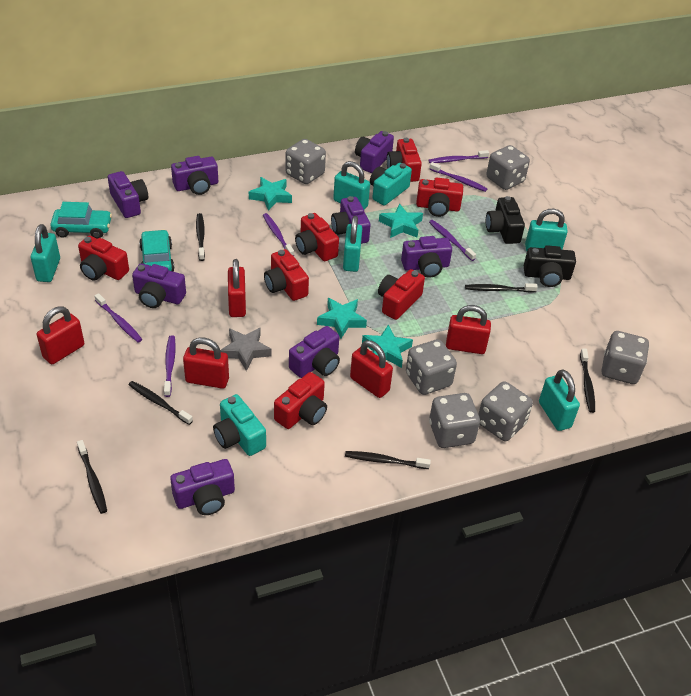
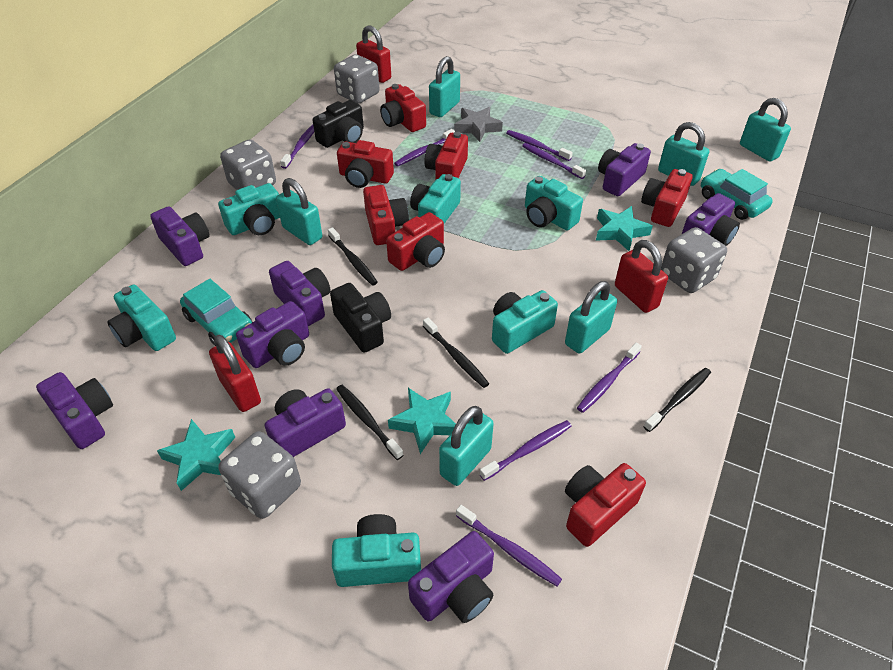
black toothbrush: [77,440,107,514] [128,381,193,425] [196,213,205,261] [345,451,431,469] [465,283,538,292] [580,348,595,413] = 6 -> [328,227,378,286] [336,385,403,460] [423,318,489,388] [643,368,711,432] = 4
grey dice: [285,139,326,184] [406,339,457,395] [429,393,480,448] [478,381,533,441] [486,145,530,190] [602,331,649,384] = 6 -> [218,431,301,519] [220,139,276,190] [334,54,379,104] [661,227,727,293] = 4
purple toothbrush: [95,293,142,342] [164,335,176,397] [263,213,294,256] [429,150,489,163] [429,162,488,192] [429,220,476,261] = 6 -> [280,124,314,169] [394,129,455,166] [456,505,562,586] [480,420,571,481] [506,130,573,161] [522,143,586,179] [577,343,642,413] = 7
red padlock: [37,307,84,364] [183,337,229,389] [228,259,246,317] [350,340,393,398] [446,305,491,354] = 5 -> [209,335,261,412] [356,25,391,83] [615,240,668,313] = 3
turquoise camera: [213,394,266,456] [370,163,412,205] = 2 -> [107,284,176,351] [218,183,280,235] [332,514,421,587] [410,174,461,223] [492,290,558,354] [525,176,583,230] = 6
turquoise padlock: [31,224,60,282] [333,161,370,209] [343,216,362,272] [525,209,568,251] [539,369,580,431] = 5 -> [276,178,322,245] [429,56,460,117] [439,406,494,486] [565,281,617,354] [658,122,709,186] [740,98,791,162] = 6
turquoise star: [249,177,292,211] [317,298,367,338] [362,325,413,368] [379,204,423,238] = 4 -> [157,419,235,491] [388,388,456,454] [596,206,653,251] = 3

